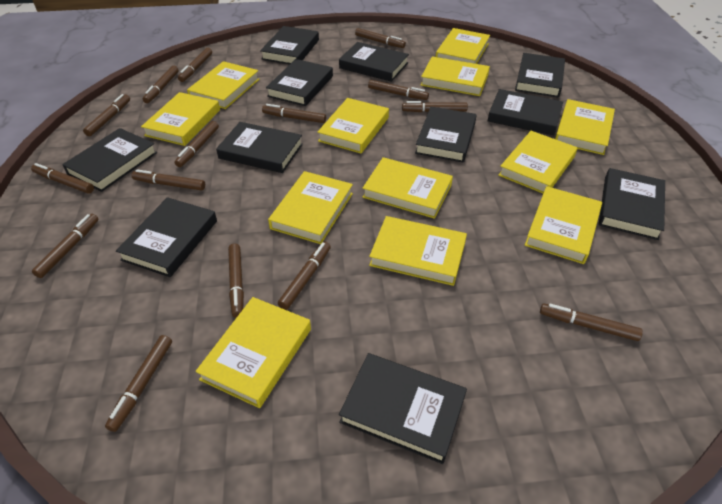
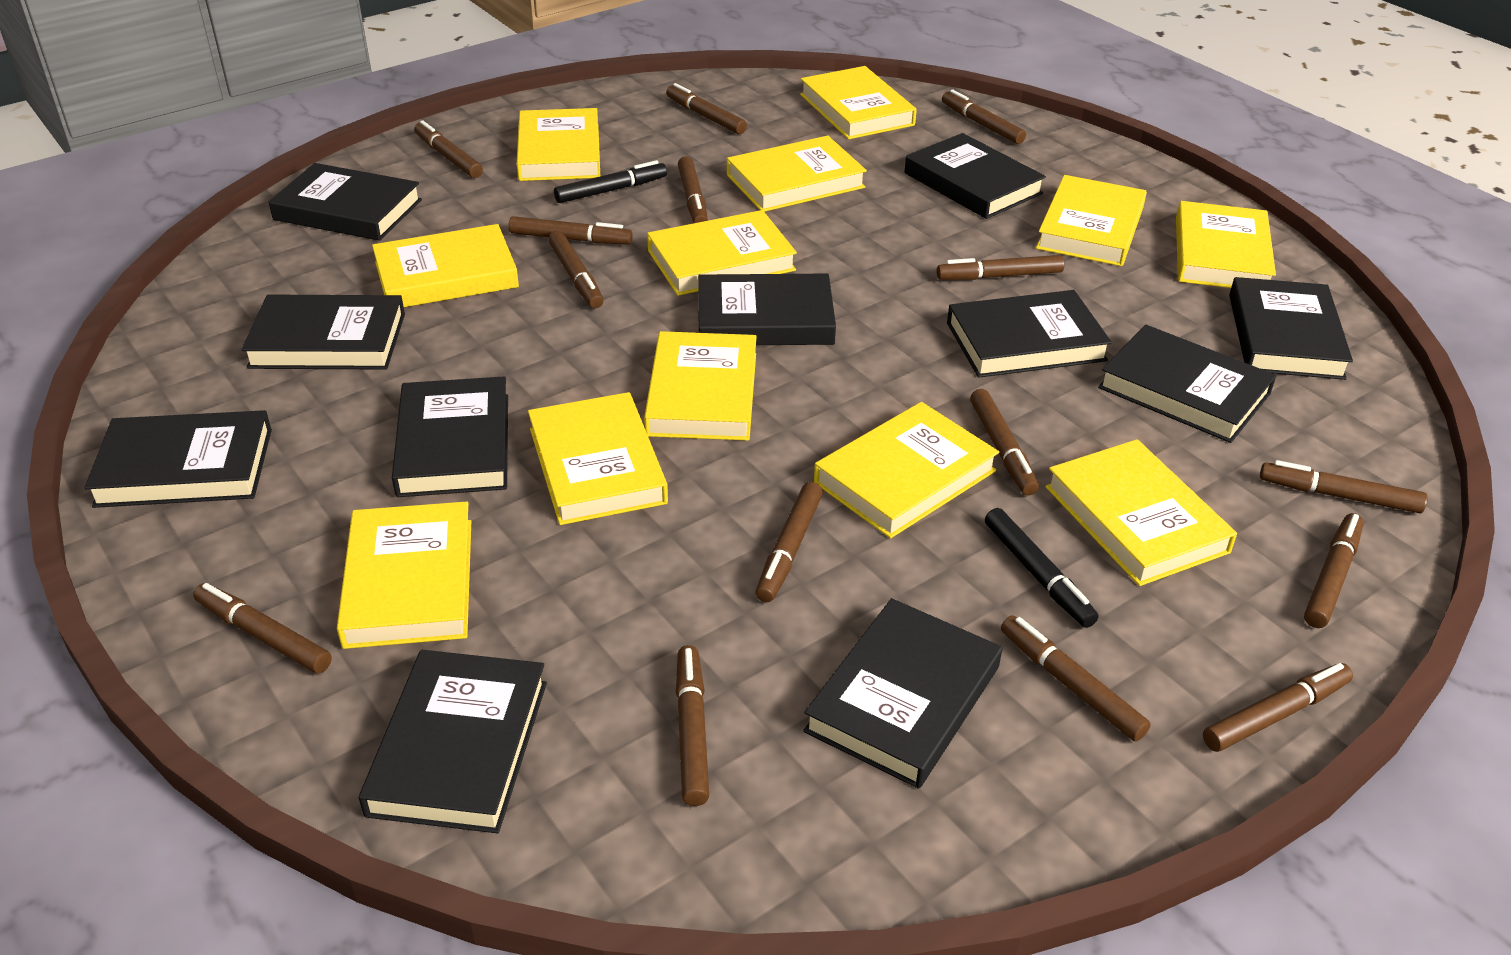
black marker: none = 0 -> [554,160,667,203] [985,508,1099,628] = 2

